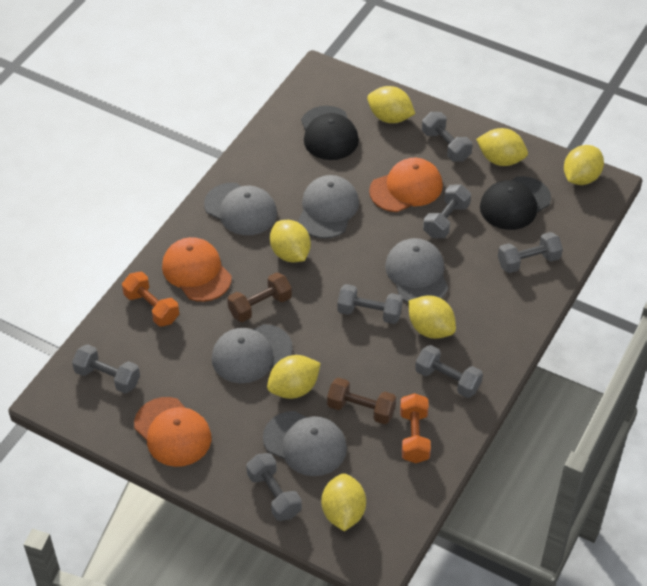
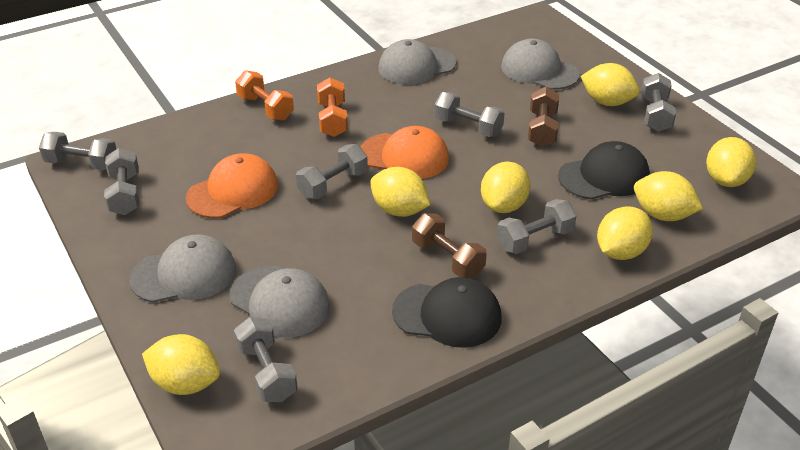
grey cap: [204,183,277,235] [212,324,293,383] [263,411,347,476] [298,175,359,239] [385,238,448,303] = 5 -> [129,234,236,303] [229,266,330,338] [378,39,456,85] [501,39,580,90] = 4
orange cap: [134,397,211,467] [162,237,232,302] [369,158,443,212] = 3 -> [186,153,278,218] [361,126,449,179] = 2

